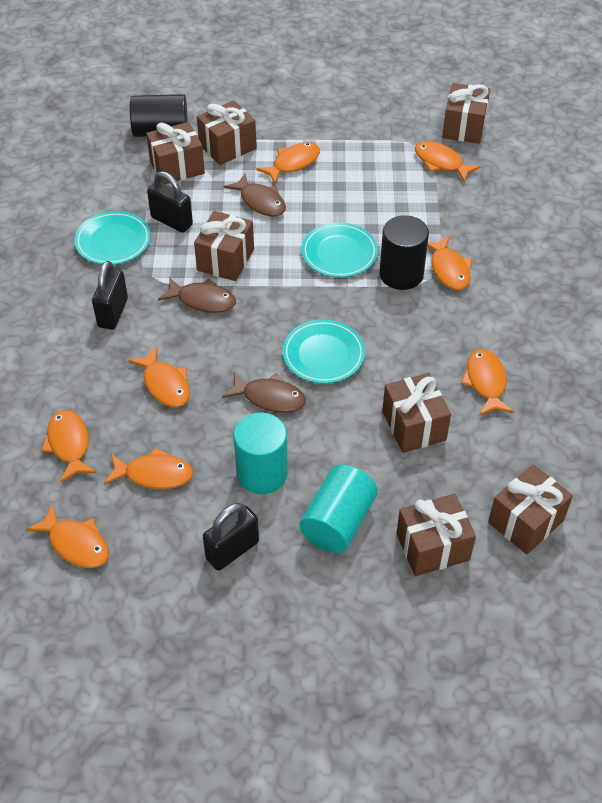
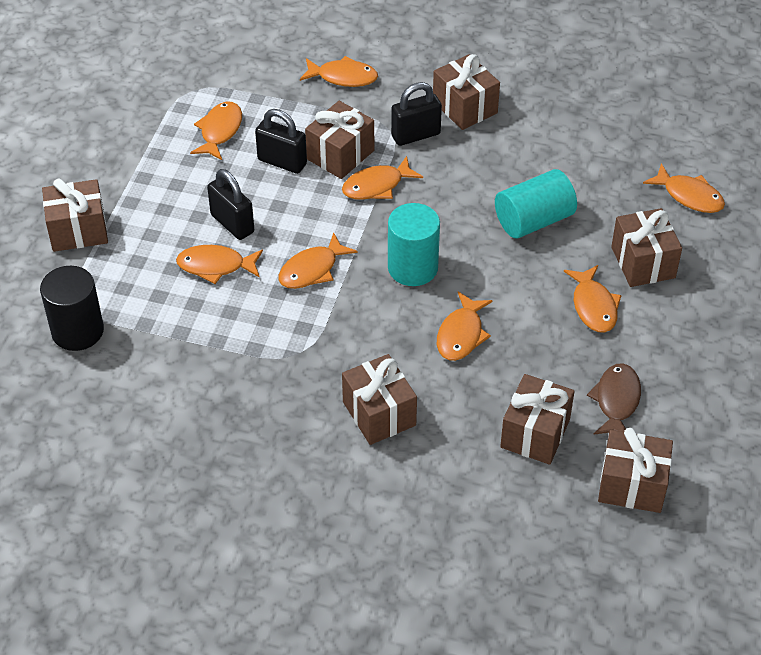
black cylinder: [130,94,188,137] [379,215,429,290] = 2 -> [40,266,104,351] = 1
brown fish: [158,278,236,313] [222,372,306,413] [224,174,286,217] = 3 -> [587,363,641,435] = 1
turquoise plate: [74,211,151,265] [282,320,365,384] [301,222,378,278] = 3 -> none = 0

